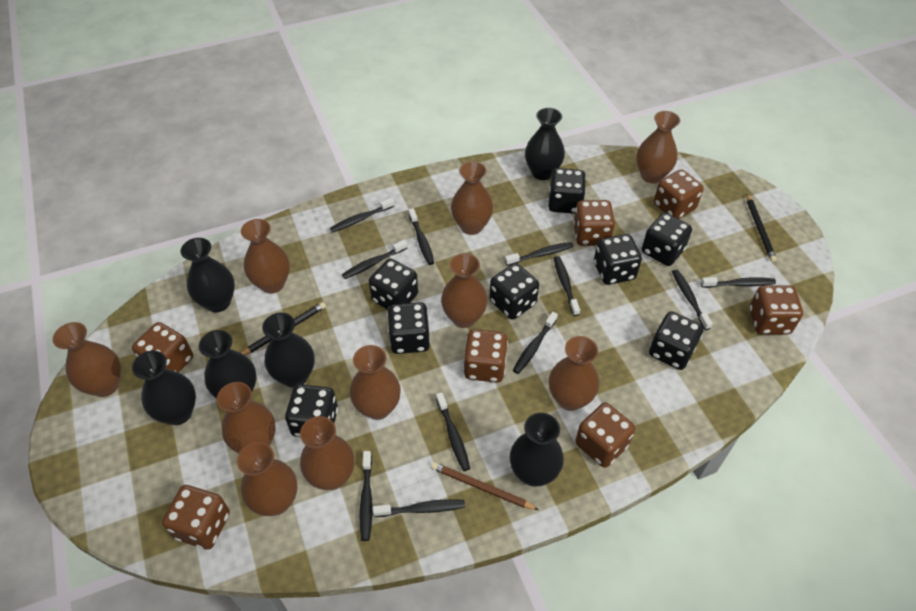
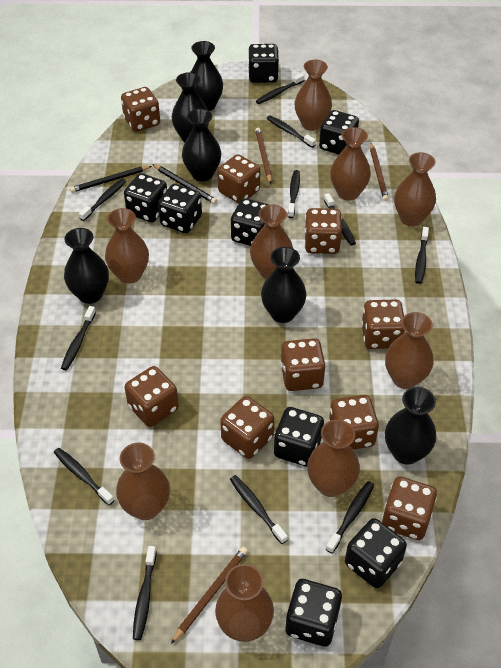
brown dice: [132,322,193,373] [162,485,230,550] [464,329,508,383] [573,200,615,246] [575,403,635,468] [654,169,704,219] [749,285,803,334] = 7 -> [121,87,160,132] [125,366,179,427] [217,154,260,203] [220,396,274,459] [281,338,326,391] [304,208,342,254] [329,395,379,450] [361,300,405,349] [382,477,437,540] = 9
brown pencil: [431,462,539,510] = 1 -> [171,547,248,644] [255,128,272,184] [370,143,389,201] = 3
brown vase: [53,322,121,397] [217,382,276,453] [237,442,297,516] [241,219,290,294] [300,416,354,490] [350,345,401,420] [441,253,488,328] [451,161,493,235] [549,336,599,411] [636,111,680,183] = 10 -> [105,208,149,284] [116,443,170,520] [215,564,274,642] [250,205,293,279] [294,60,332,131] [307,419,360,497] [330,127,371,201] [385,312,434,389] [394,152,436,226] = 9

